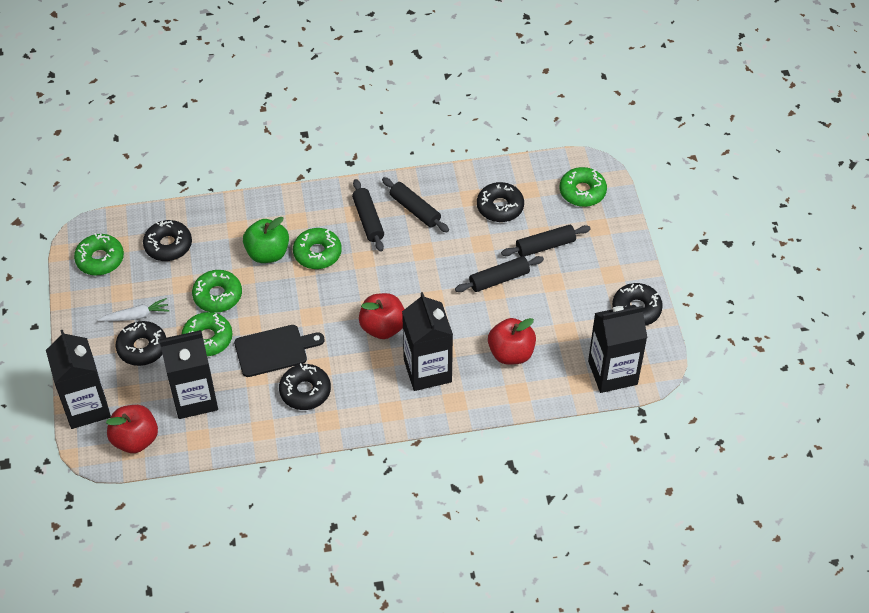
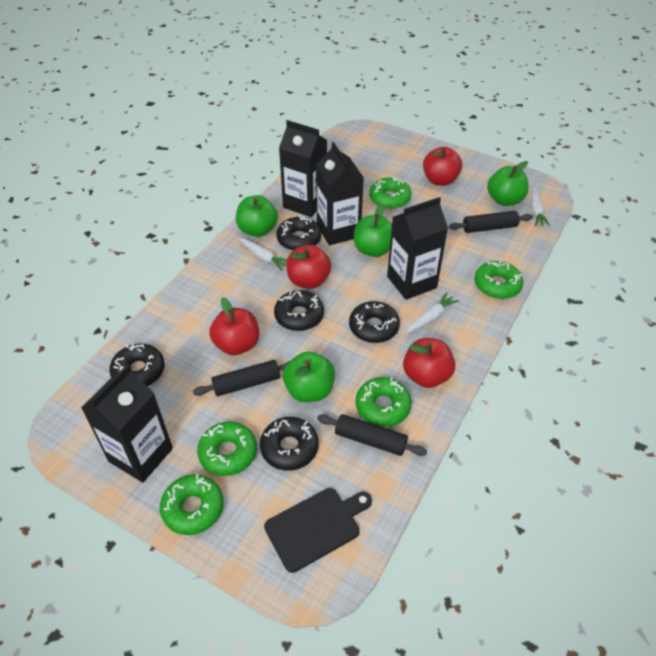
black rolling pin: [352,179,384,252] [382,177,449,232] [455,256,544,292] [501,225,591,257] = 4 -> [193,360,289,396] [317,414,427,456] [449,211,533,233] = 3
green apple: [243,217,289,263] = 1 -> [236,195,278,237] [283,352,335,402] [354,204,392,257] [487,161,529,206] = 4
red apple: [106,405,158,453] [359,293,404,339] [488,318,536,365] = 3 -> [209,297,259,356] [286,245,332,289] [403,338,455,388] [423,147,462,186] = 4
white carrot: [98,298,170,322] = 1 -> [239,238,287,271] [406,292,459,333] [531,187,550,227] = 3

